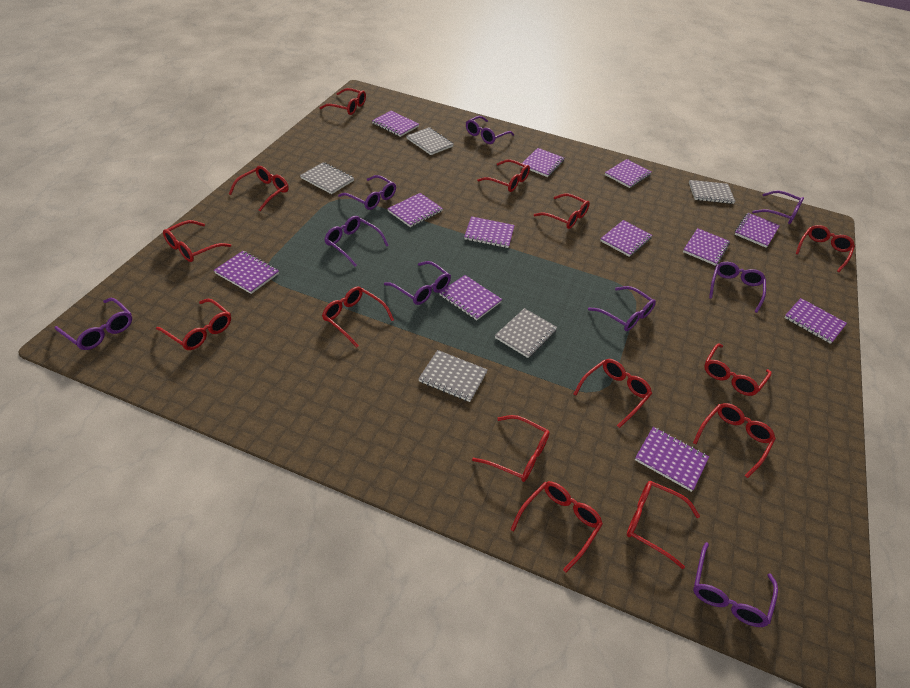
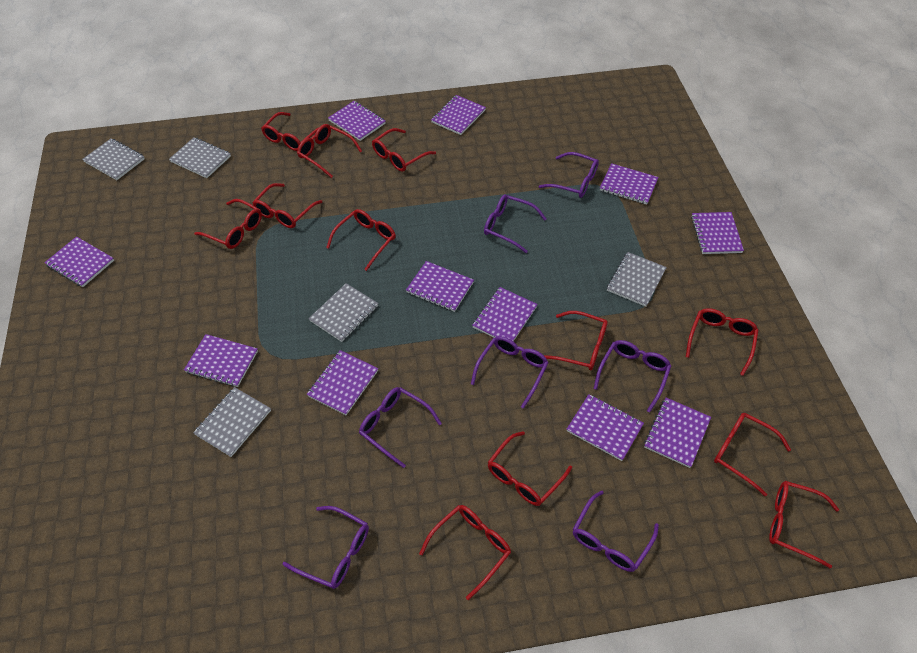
purple glasses: [55,298,132,350] [324,216,389,267] [338,175,396,210] [384,261,451,305] [466,116,514,144] [588,286,656,331] [693,542,778,627] [709,262,766,313] [752,191,804,224] = 9 -> [282,506,369,589] [359,387,442,468] [471,336,549,409] [484,195,546,253] [539,152,599,198] [573,490,659,572] [594,340,671,413] = 7
purple notebook: [214,251,279,294] [372,111,419,137] [387,193,443,227] [439,275,502,321] [464,216,515,248] [521,148,564,177] [600,220,652,257] [605,159,651,188] [635,427,709,492] [683,228,730,266] [735,213,780,248] [784,298,847,344] = 12 -> [44,236,114,287] [184,334,258,387] [307,350,378,415] [328,101,386,141] [406,261,474,312] [431,95,486,135] [472,287,538,341] [567,394,644,461] [600,163,658,204] [644,398,711,468] [691,212,744,254] = 11
red glasses: [156,299,231,350] [163,220,231,262] [229,166,289,211] [320,88,366,115] [322,286,394,347] [472,415,550,482] [477,159,530,192] [510,481,603,572] [534,193,590,229] [574,359,652,428] [627,481,700,569] [693,403,776,478] [704,344,772,396] [796,225,855,272] = 14 -> [194,199,262,249] [252,183,322,228] [261,112,318,151] [297,124,362,178] [326,209,396,271] [372,128,436,172] [419,505,511,600] [488,431,572,506] [545,311,608,370] [686,308,759,376] [714,413,791,496] [769,481,839,568] = 12

